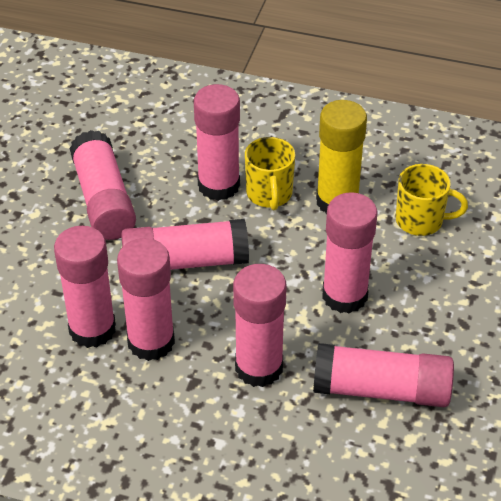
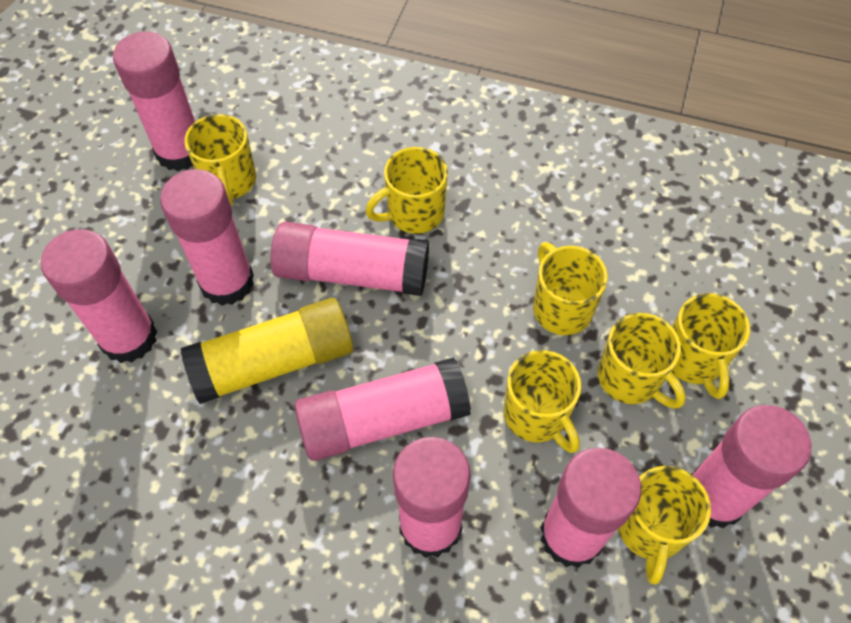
yellow mug: [245,137,295,210] [396,164,468,236] = 2 -> [184,114,256,206] [365,147,448,234] [504,350,581,453] [533,242,608,335] [598,313,686,409] [618,466,711,585] [671,293,750,399] = 7

